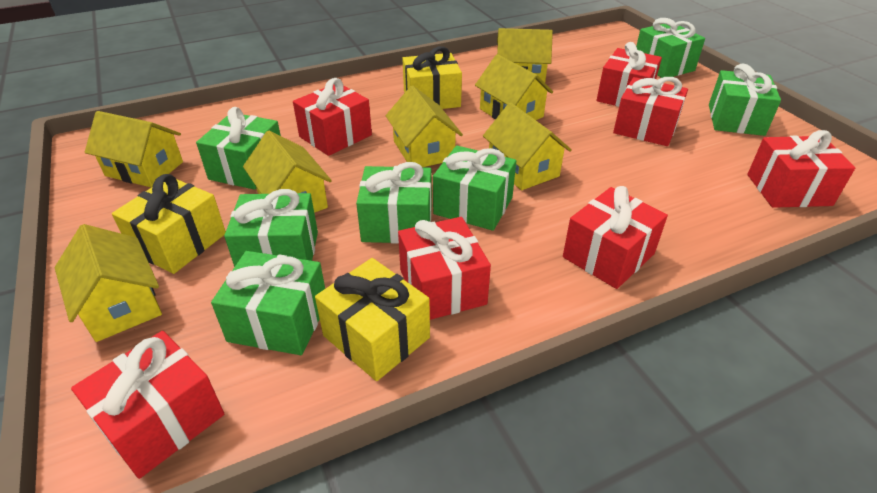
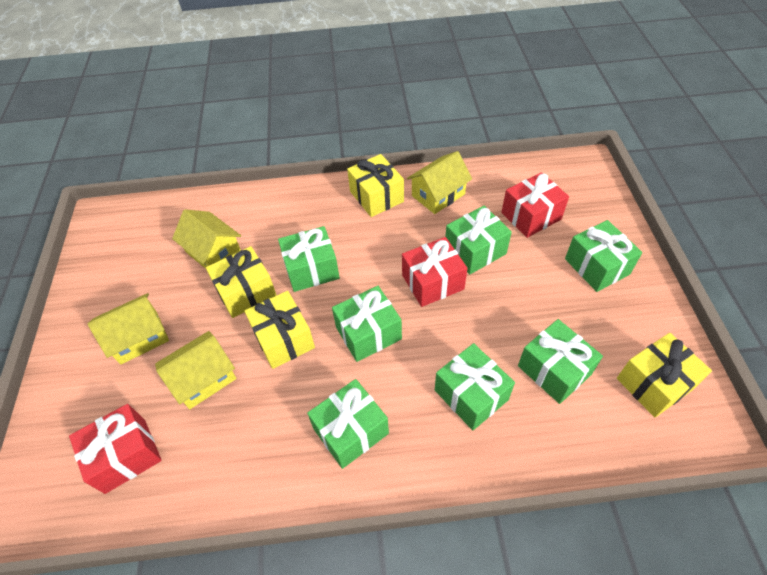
red gift: [71,331,224,479] [293,78,372,156] [398,217,491,320] [563,186,668,289] [597,42,662,107] [613,77,688,146] [747,130,855,208] = 7 -> [69,404,162,494] [402,237,468,307] [501,172,569,238] = 3
yellow gift: [112,174,226,274] [315,258,430,381] [402,46,462,109] = 3 -> [206,246,277,318] [244,291,315,369] [347,154,404,217] [617,333,712,417] = 4
yellow house: [55,224,162,342] [85,111,183,188] [243,131,332,213] [386,85,463,167] [475,54,553,120] [483,102,572,190] [497,28,553,82] = 7 -> [88,293,169,365] [155,331,236,409] [172,209,241,269] [407,151,472,214] = 4

